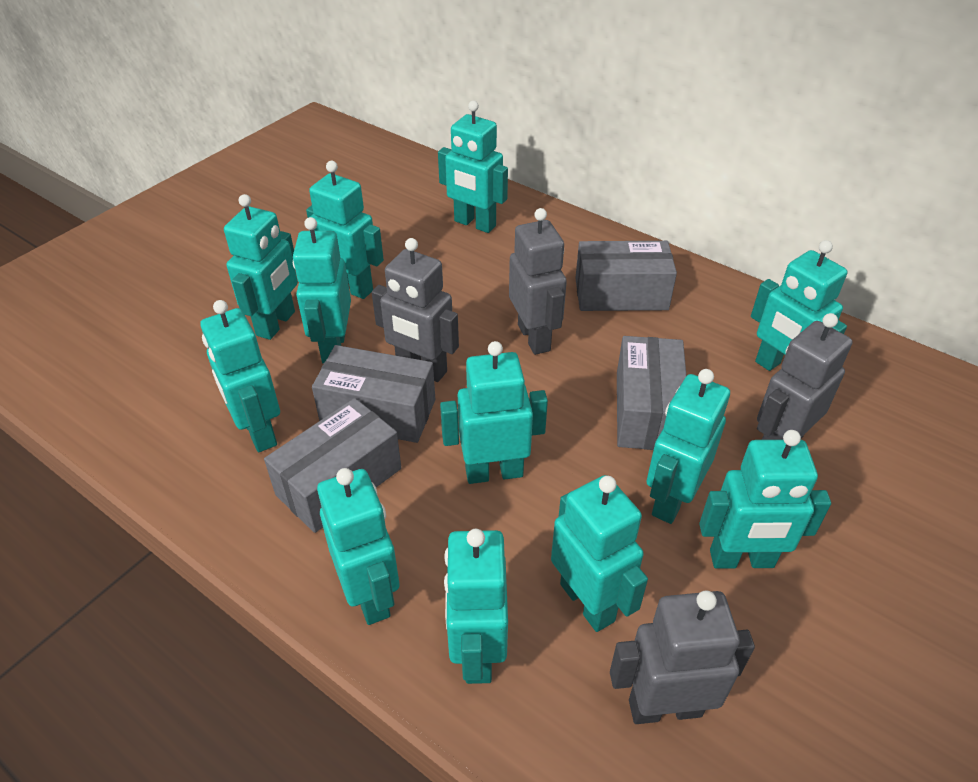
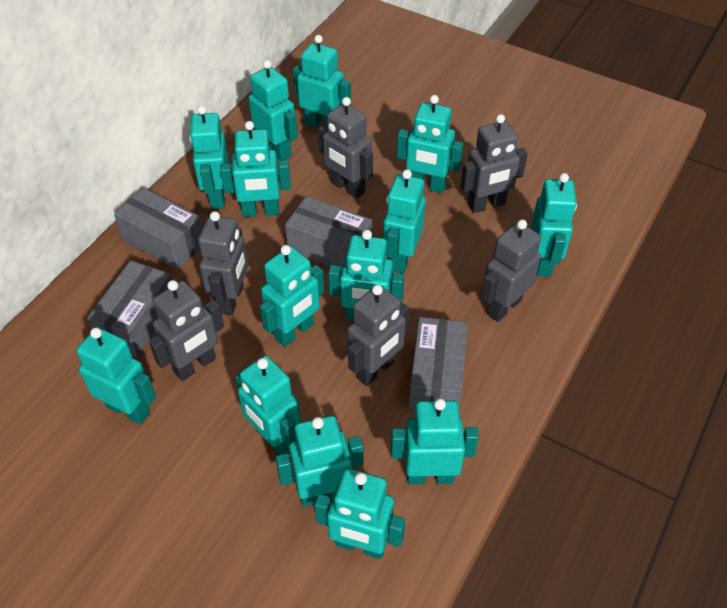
grey robot: [372,238,459,382] [509,208,567,355] [610,590,755,724] [757,313,853,440] = 4 -> [149,280,224,381] [198,211,248,315] [318,97,373,199] [347,284,409,386] [460,114,528,213] [481,219,541,322] = 6
turquoise robot: [200,300,280,452] [224,194,298,340] [293,217,351,364] [306,161,384,299] [317,468,400,625] [438,101,508,233] [440,341,548,484] [444,529,508,684] [551,475,648,632] [646,369,730,524] [699,430,831,569] [751,240,848,371] = 12 -> [77,327,156,425] [189,105,229,209] [220,121,291,217] [235,355,301,455] [249,60,298,160] [260,245,324,347] [276,416,363,506] [293,35,351,128] [315,468,405,559] [328,230,404,321] [383,169,426,274] [391,398,479,485] [397,95,463,193] [531,173,577,277] = 14

